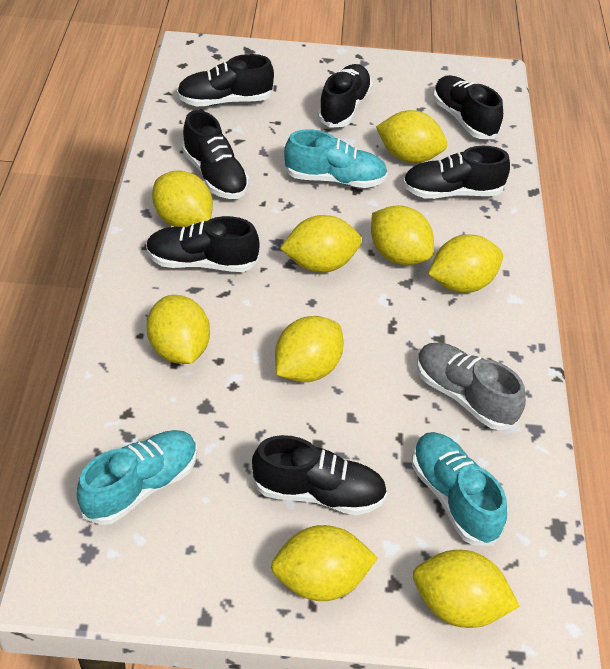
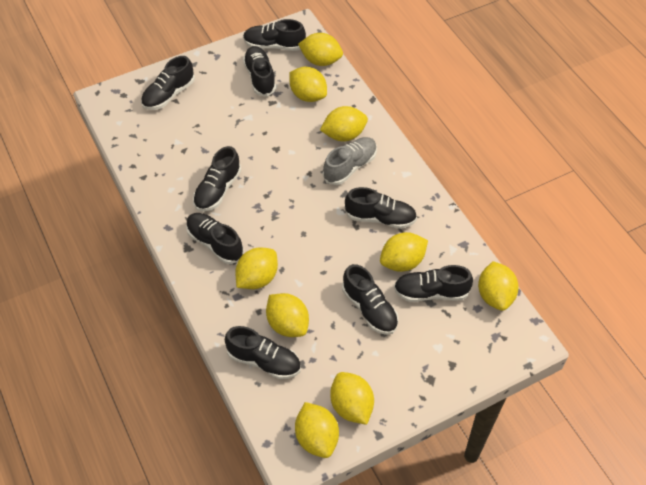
black shoe: [146,216,260,272] [177,54,274,106] [182,110,249,199] [252,435,387,515] [318,64,372,128] [403,146,510,199] [433,75,503,139] = 7 -> [141,56,195,110] [186,213,244,264] [193,146,241,212] [225,326,301,379] [243,19,306,51] [243,46,276,97] [342,264,399,335] [345,187,417,229] [394,265,473,302] = 9
turquoise shoe: [77,430,197,525] [284,129,388,188] [412,432,507,546] = 3 -> none = 0

